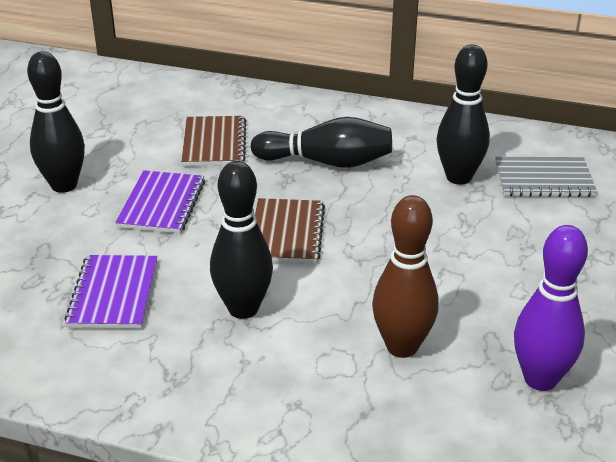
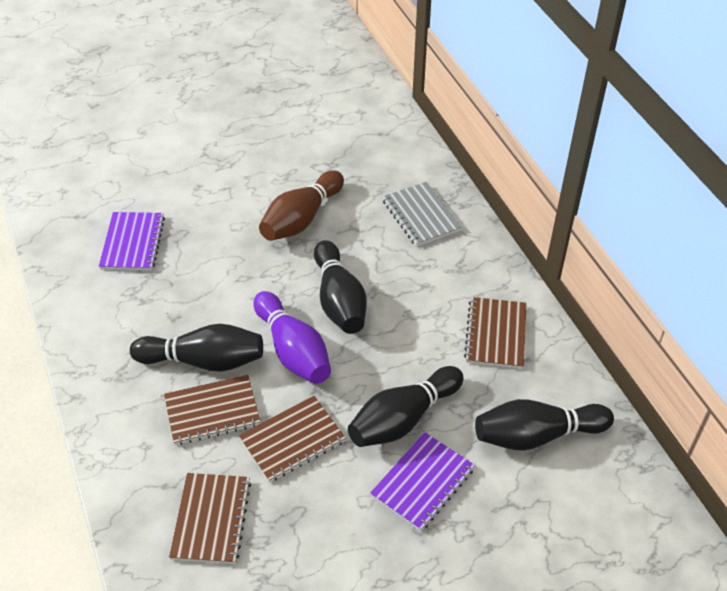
brown notebook: [181,116,246,166] [255,198,325,263] = 2 -> [164,375,261,445] [169,473,251,564] [239,396,346,483] [464,297,527,369] = 4

